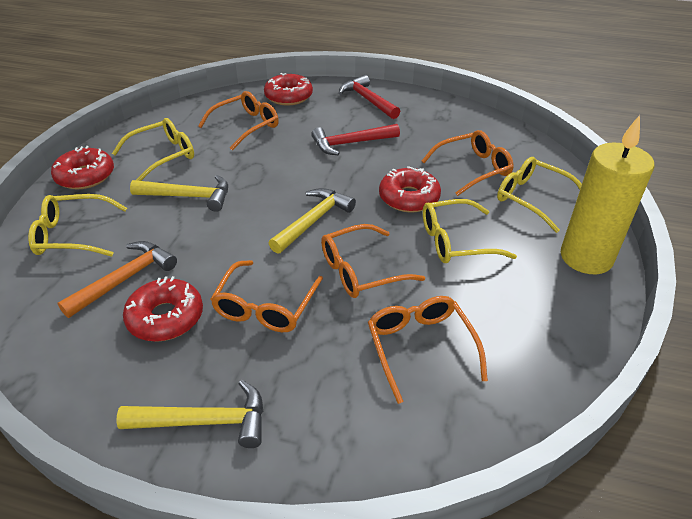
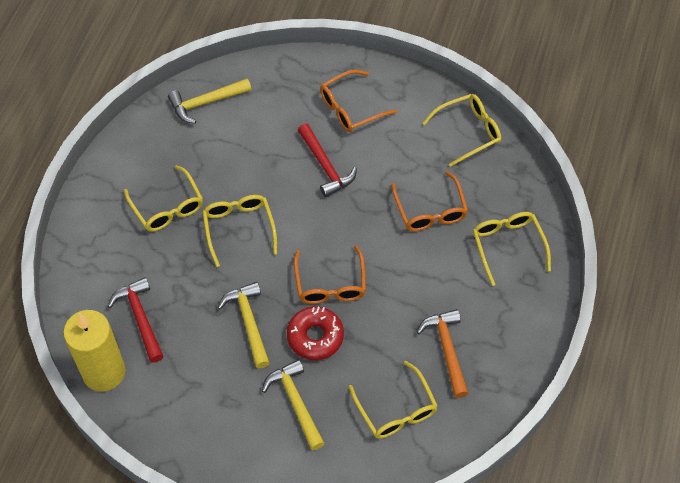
orange glasses: [198,91,279,151] [210,260,323,332] [321,224,425,298] [368,296,488,404] [422,130,514,196] = 5 -> [294,245,366,304] [320,70,397,132] [391,171,468,231] = 3
red donut: [51,146,114,189] [123,276,203,342] [264,73,313,105] [379,166,441,212] = 4 -> [287,306,344,360] = 1
yellow glasses: [28,194,127,257] [112,118,194,181] [423,199,517,263] [497,157,582,233] = 4 -> [124,165,203,231] [202,195,277,267] [348,361,438,439] [422,94,501,167] [473,212,551,286] = 5

